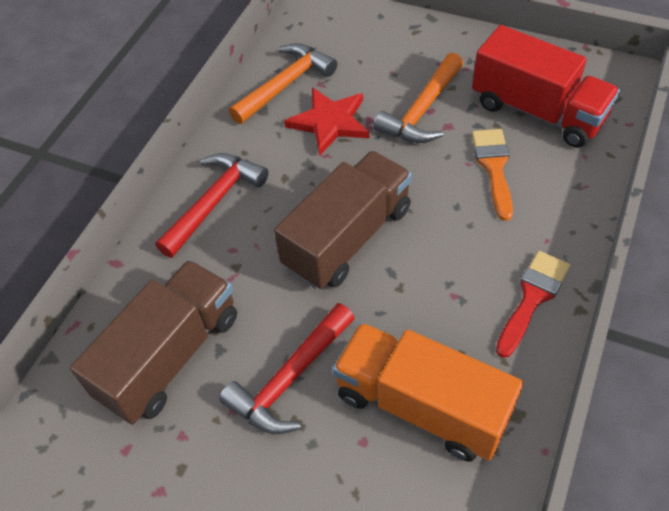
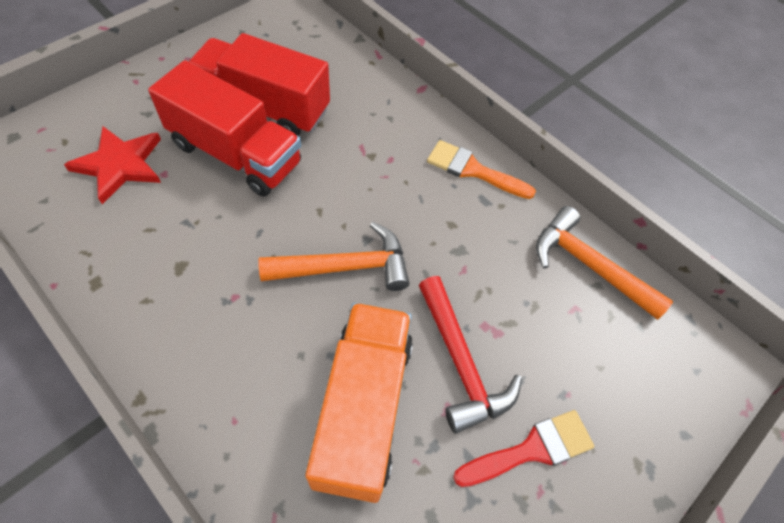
brown truck: [70,260,237,425] [274,151,412,289] = 2 -> none = 0
red hammer: [155,153,269,258] [219,303,355,434] = 2 -> [419,276,522,434] = 1
red truck: [472,25,620,148] = 1 -> [148,60,301,196] [189,33,330,136] = 2

